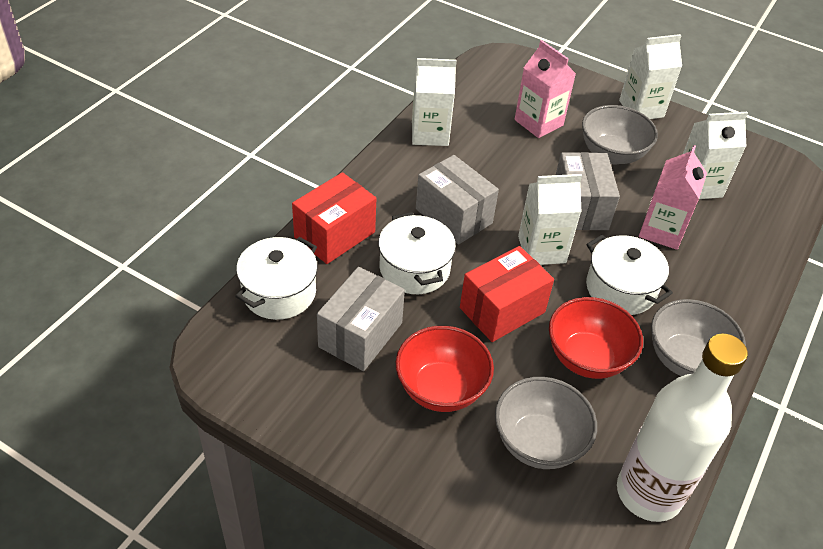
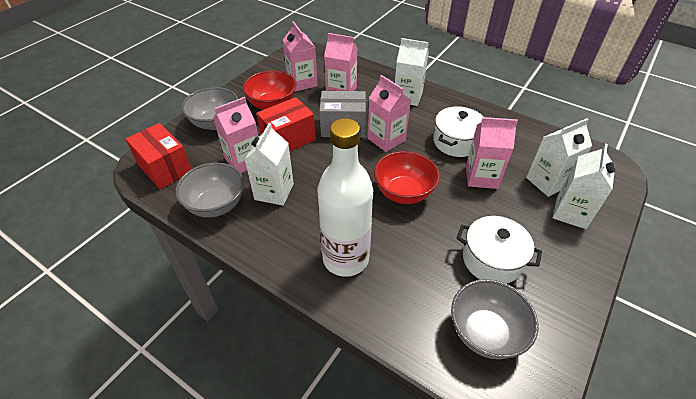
grey box: [317,267,405,371] [416,155,499,244] [556,152,620,230] = 3 -> [319,91,366,138] = 1
pink carton: [515,40,576,138] [639,145,707,250] = 2 -> [213,97,258,173] [283,21,317,92] [324,33,358,91] [367,75,411,152] [466,117,518,189] = 5
white pot: [235,237,318,320] [378,212,456,294] [586,235,673,315] = 3 -> [433,106,484,157] [456,216,542,284] = 2

